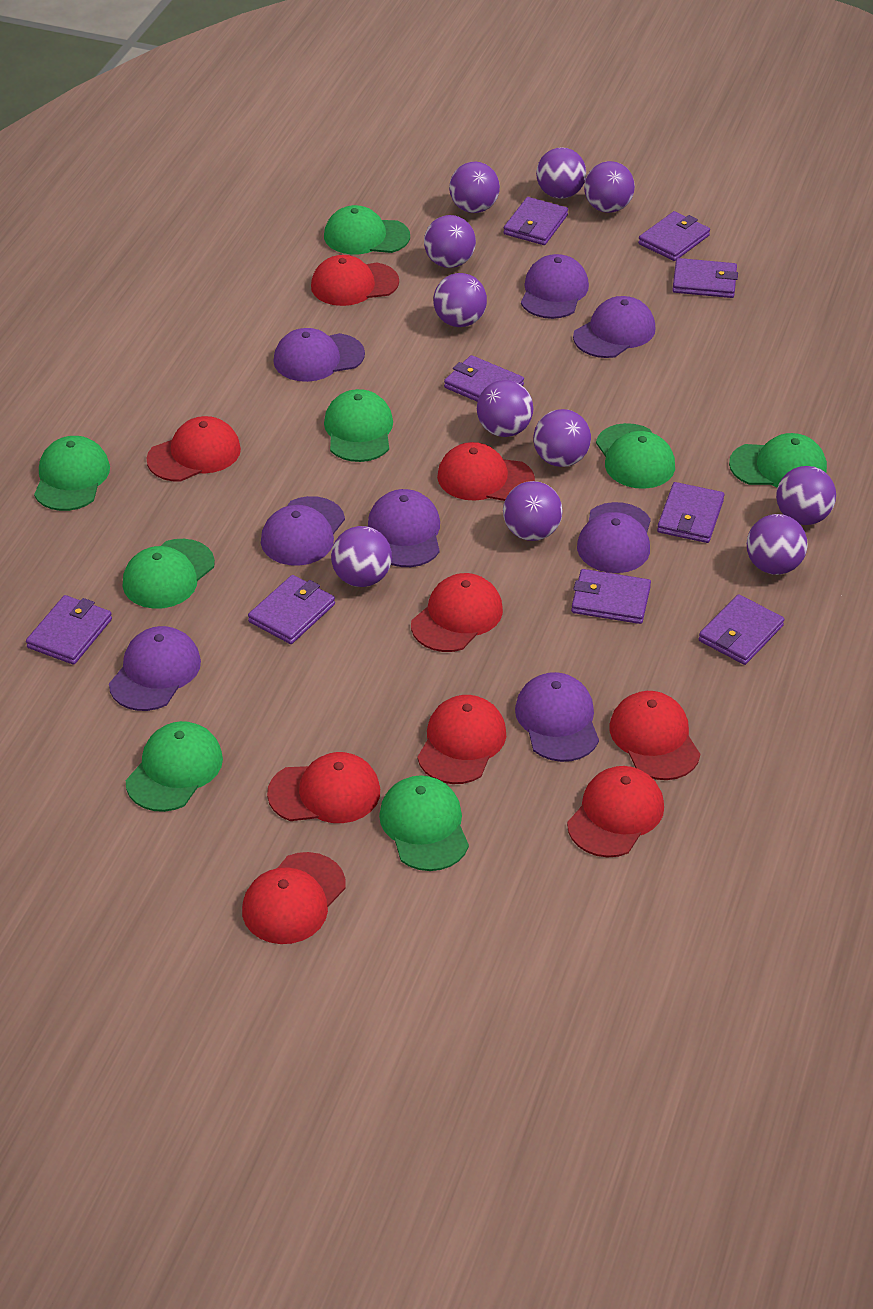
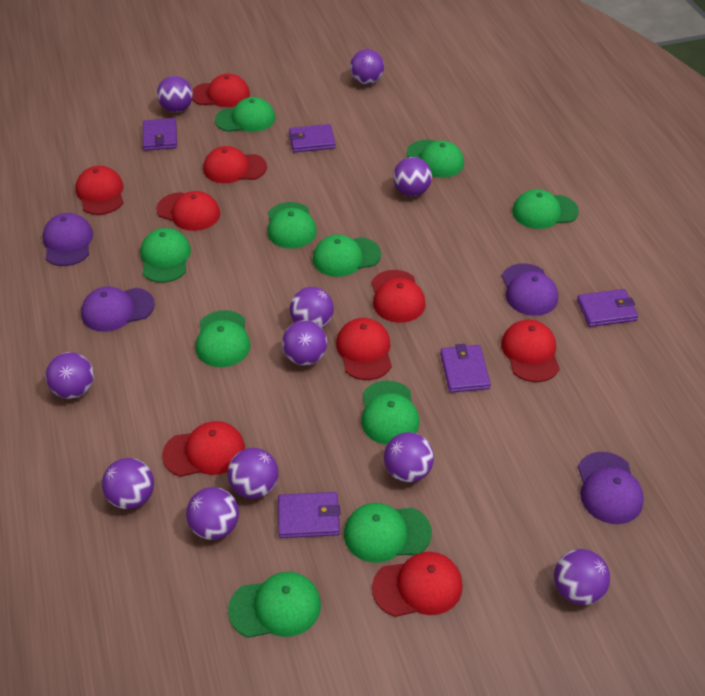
green cap: [34,436,110,511] [123,539,215,609] [126,721,223,812] [324,205,410,255] [324,389,393,462] [379,775,469,871] [596,423,675,489] [729,433,827,488] = 8 -> [140,228,191,283] [196,310,251,367] [215,97,275,132] [228,572,321,638] [268,202,317,248] [313,235,381,277] [344,503,432,563] [361,381,419,445] [406,140,464,178] [512,189,579,229] = 10
purple cap: [109,626,201,711] [261,496,345,566] [273,328,365,382] [368,489,440,567] [515,672,599,762] [521,254,589,319] [573,296,655,358] [577,502,651,573] = 8 -> [43,213,93,266] [81,286,155,332] [502,263,558,316] [578,452,644,524] = 4
purple wallet: [26,595,112,665] [248,575,335,644] [444,355,524,402] [503,197,568,245] [571,569,651,624] [638,211,710,261] [657,482,724,543] [672,258,738,298] [699,594,785,665] = 9 -> [143,118,177,151] [278,492,340,538] [289,124,336,152] [440,344,491,393] [577,289,638,327] = 5

